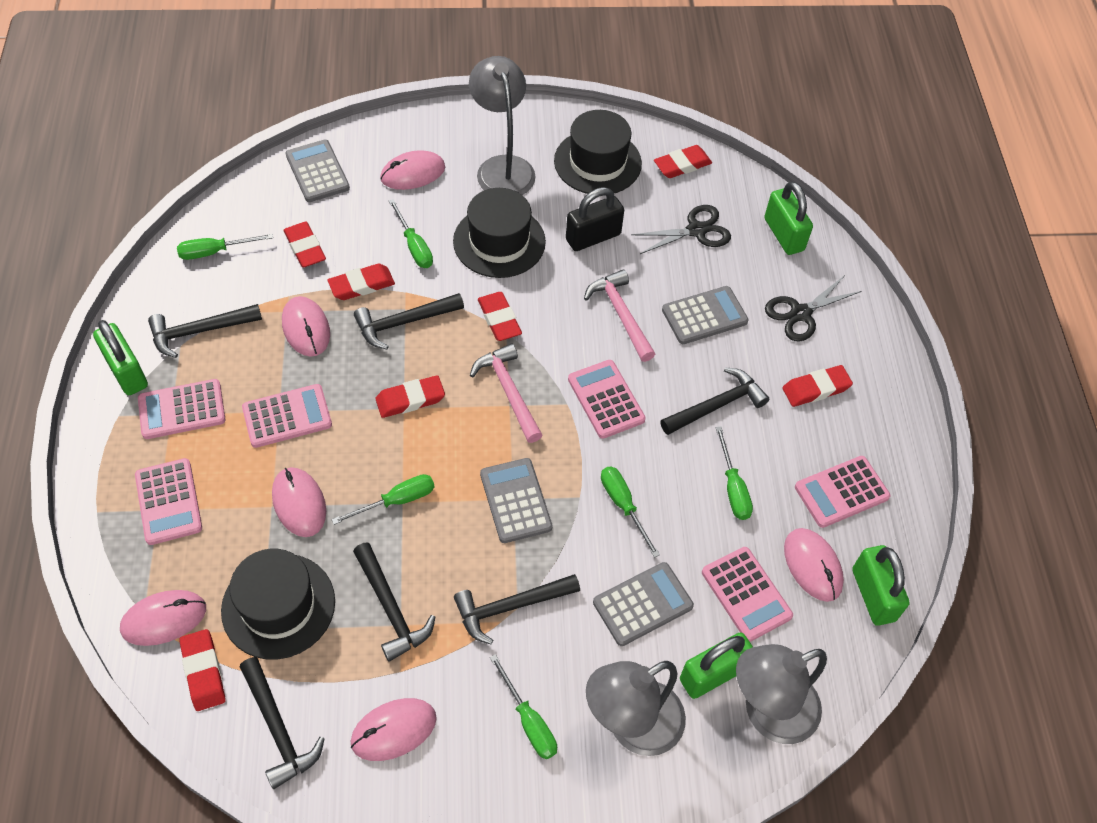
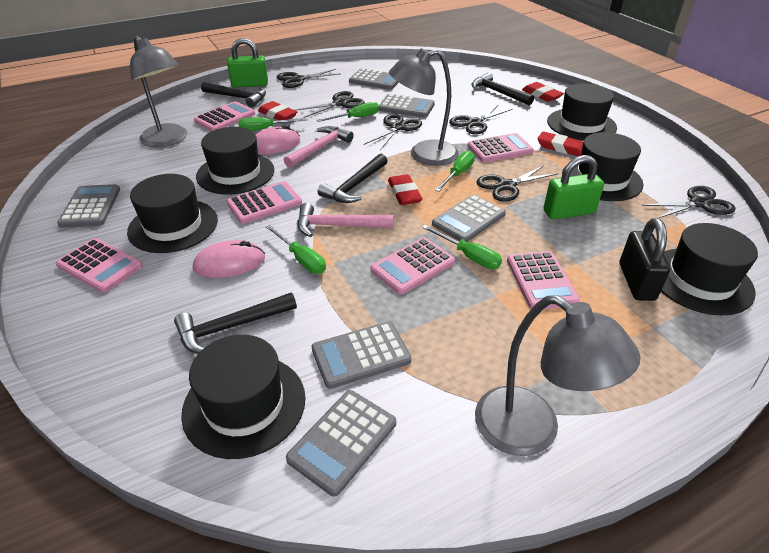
black hammer: [148,304,262,358] [240,657,325,789] [353,542,435,662] [354,293,464,349] [454,574,580,644] [660,367,769,435] = 6 -> [174,293,297,354] [201,82,266,107] [318,154,387,203] [472,72,534,105] = 4
black hat: [221,549,335,659] [453,188,546,278] [554,110,642,194] = 3 -> [127,174,218,253] [181,335,306,459] [196,127,274,194] [547,83,617,141] [562,132,643,201] [661,223,758,316] = 6
black scissors: [631,205,731,254] [765,275,862,342] = 2 -> [277,69,340,88] [295,91,365,118] [364,113,422,150] [449,104,512,135] [476,165,558,202] [642,186,736,218] = 6
green padlock: [93,320,148,395] [680,632,753,699] [764,181,813,255] [852,545,909,626] = 4 -> [227,38,268,88] [543,155,604,220] = 2
green screwdriver: [177,234,273,260] [331,474,435,525] [389,199,433,268] [490,654,557,759] [601,467,660,558] [715,426,753,520] = 6 -> [238,117,308,131] [266,225,326,274] [317,102,379,122] [422,225,502,269] [435,151,475,192] = 5
grey calculator: [286,140,350,202] [480,458,552,543] [593,562,694,646] [662,286,749,344] = 4 -> [57,184,120,228] [286,390,396,497] [312,322,411,389] [349,68,399,90] [379,94,435,118] [432,194,506,242] = 6
pink mouse: [120,590,206,646] [272,467,326,537] [282,296,330,357] [350,698,437,761] [380,150,445,190] [784,528,844,602] = 6 -> [193,240,265,278] [255,125,300,154] = 2
red eraser: [179,629,226,711] [283,222,326,268] [328,264,395,300] [376,375,445,418] [478,292,522,341] [654,145,712,178] [782,365,853,407] = 7 -> [258,101,297,120] [388,174,422,205] [522,82,564,102] [537,131,583,156] = 4

